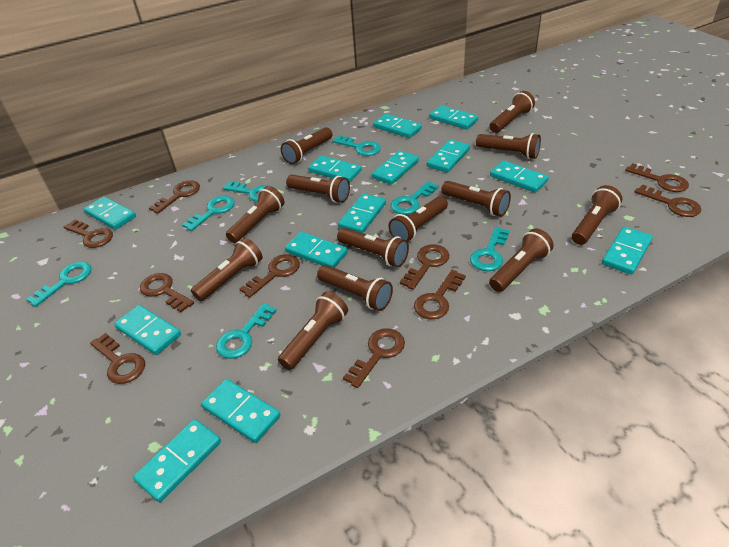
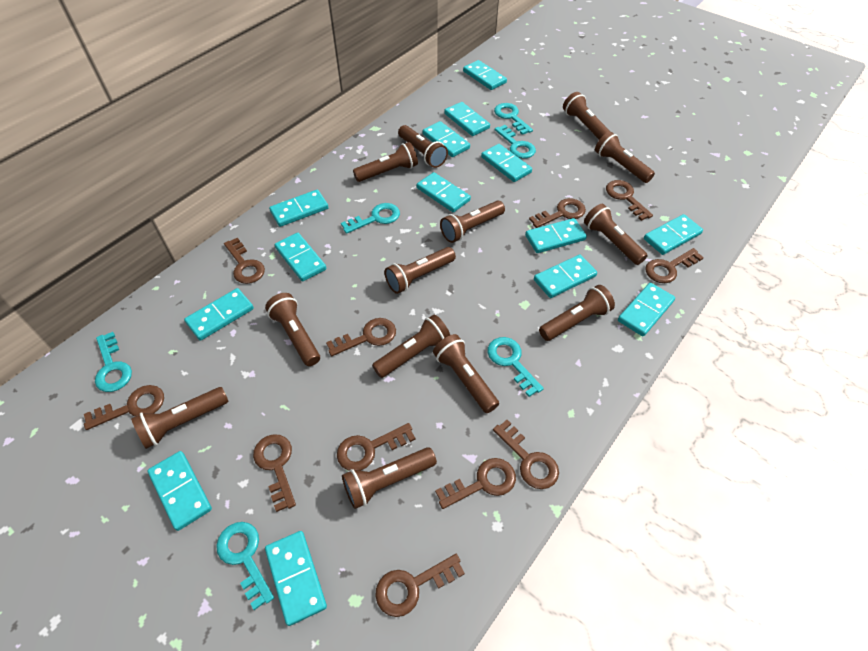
brown key: [64,220,113,248] [90,333,145,384] [140,273,194,312] [149,180,200,214] [240,254,300,298] [343,328,405,388] [400,244,449,290] [414,270,466,319] [625,163,689,192] [635,184,701,217] = 10 -> [84,385,164,430] [224,238,265,284] [253,434,296,512] [326,318,396,356] [337,423,415,471] [375,554,465,617] [435,458,516,509] [493,420,559,489] [529,198,586,228] [606,180,653,221] [645,248,704,283] = 11
turquoise domino: [84,196,136,230] [114,305,181,355] [133,419,221,503] [201,379,280,443] [285,232,348,268] [308,155,362,182] [338,193,386,233] [372,150,419,185] [373,114,422,138] [427,139,470,173] [429,105,478,129] [490,160,549,193] [602,226,653,275] = 13 -> [147,451,212,531] [184,288,254,341] [265,531,327,626] [269,190,329,227] [275,233,326,282] [417,172,471,212] [423,121,470,157] [444,102,490,136] [463,60,507,90] [481,144,532,182] [525,218,587,253] [534,254,597,298] [618,283,675,336] [644,214,703,255] = 14
turquoise key: [26,261,92,307] [182,196,235,231] [216,303,277,359] [223,181,270,202] [333,135,381,156] [391,181,439,215] [470,227,510,271] = 7 -> [95,332,132,392] [216,522,274,610] [341,203,400,234] [487,337,544,397] [494,103,533,135] [495,125,536,159] = 6

